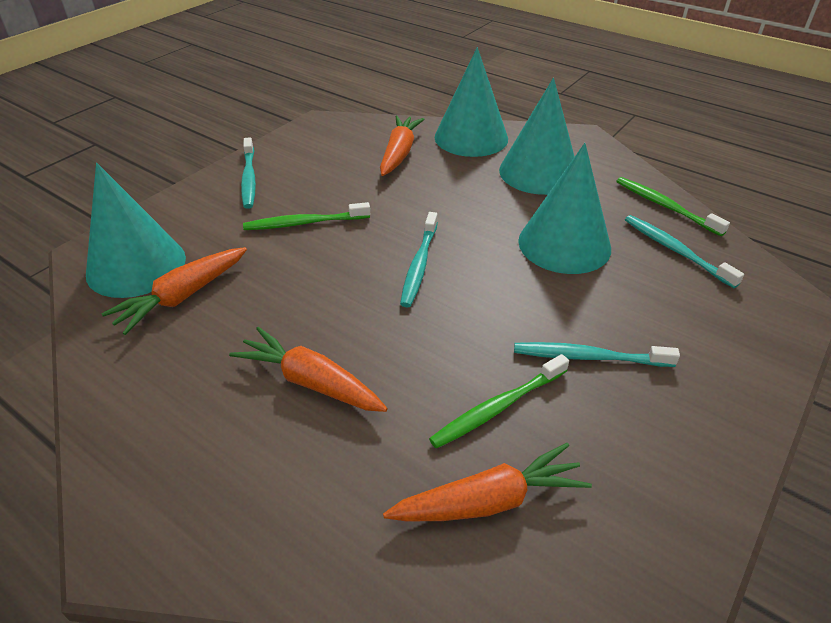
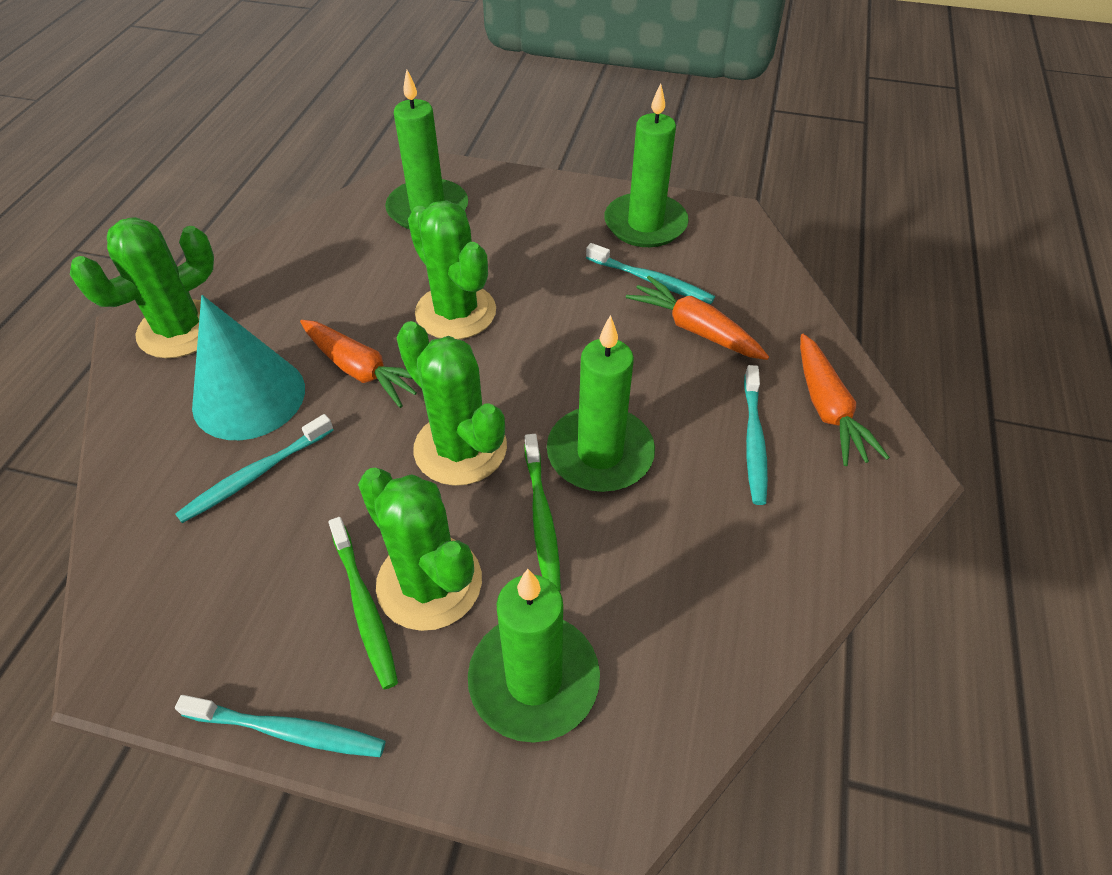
green cactus: none = 0 -> [70,217,214,358] [358,468,482,631] [396,321,507,486] [408,200,496,339] = 4
green candle: none = 0 -> [385,70,468,229] [468,569,600,743] [547,315,655,492] [604,83,689,247] = 4
green toothbrush: [243,202,370,230] [429,354,569,449] [616,177,730,236] = 3 -> [328,517,398,689] [524,434,561,591] = 2
orange carrot: [102,247,247,335] [229,327,388,412] [380,116,424,176] [383,443,592,522] = 4 -> [300,320,417,408] [626,276,769,360] [800,334,890,466] = 3
turquoise cone: [86,163,186,298] [435,47,508,157] [499,78,575,195] [518,143,611,274] = 4 -> [192,295,305,440] = 1

